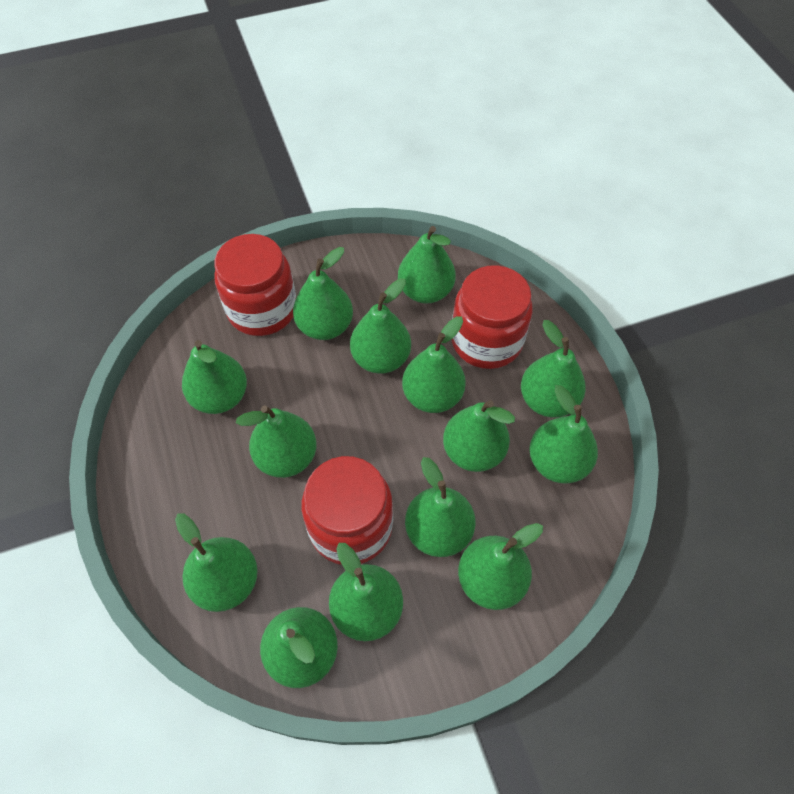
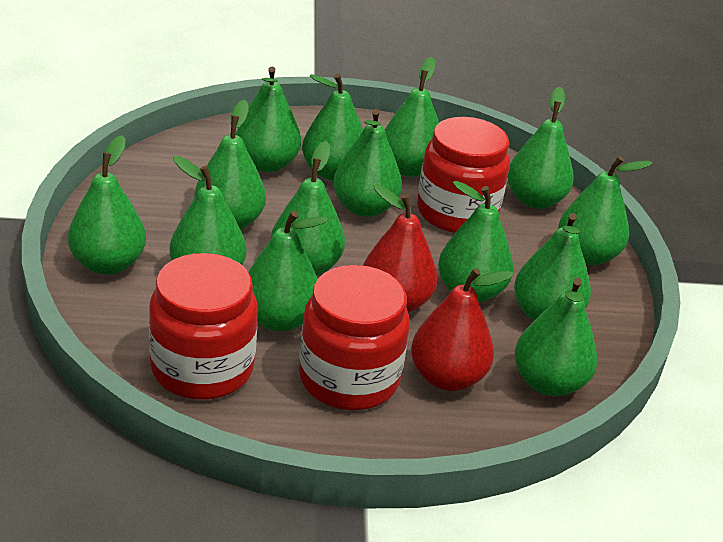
red pear: none = 0 -> [363,184,437,313] [411,268,514,391] = 2

